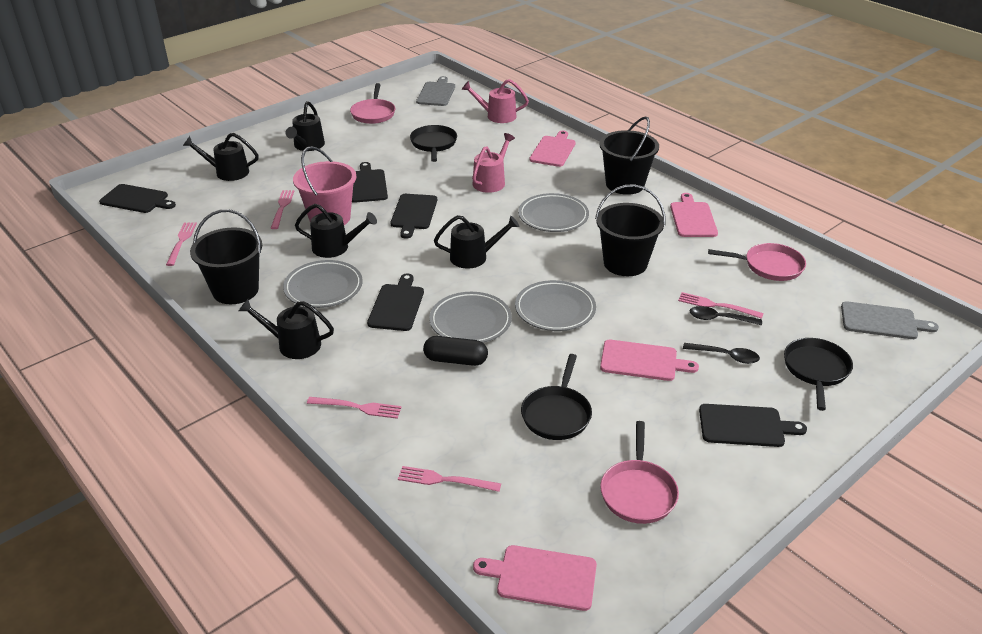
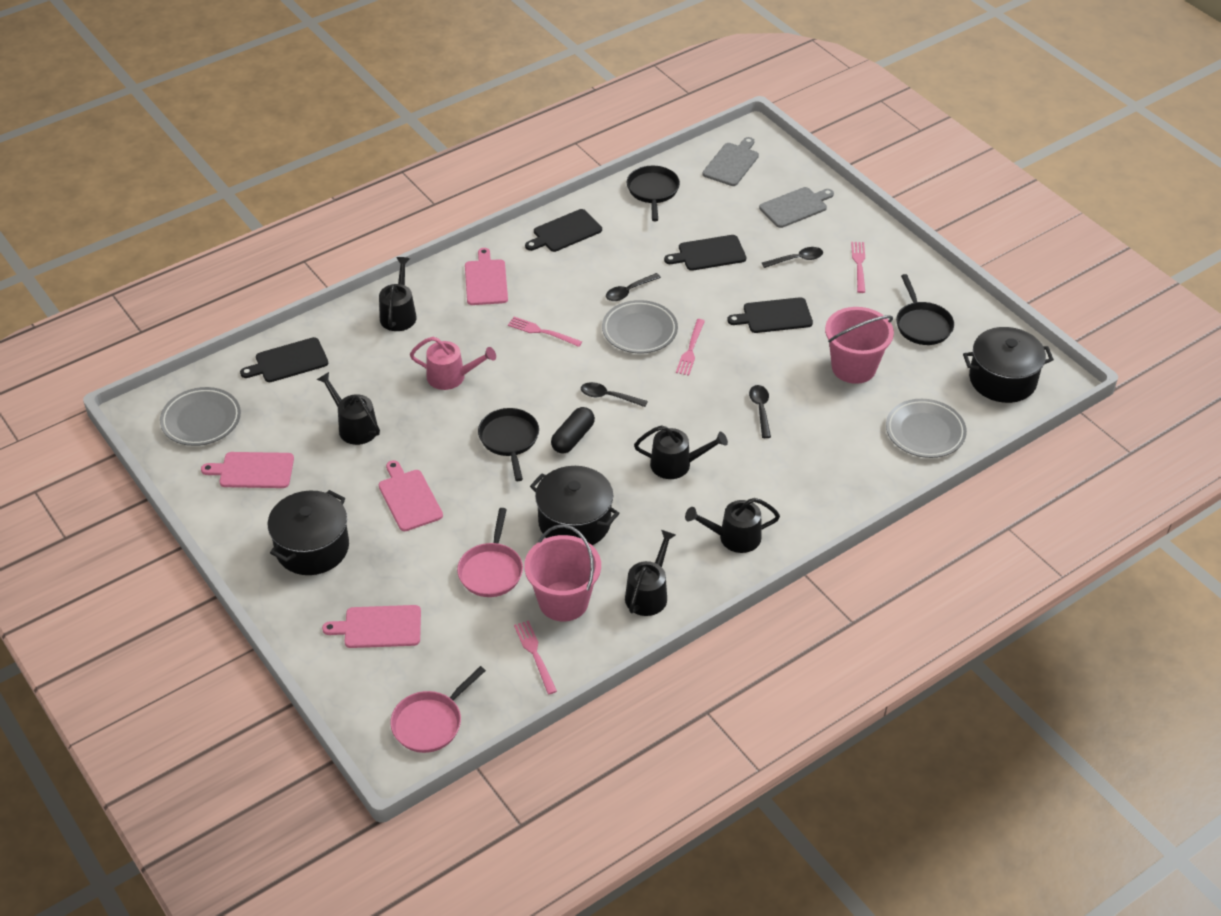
black bucket: [190,209,262,304] [595,184,666,276] [599,117,659,195] = 3 -> none = 0
black cutting board: [99,184,176,213] [352,162,388,203] [367,274,424,331] [390,194,437,239] [699,404,807,447] = 5 -> [240,337,328,382] [525,209,602,252] [664,235,746,271] [727,297,813,333] = 4
black pot: none = 0 -> [268,490,349,575] [530,466,620,545] [963,327,1054,403] = 3
black spoon: [683,343,760,364] [690,306,762,325] = 2 -> [581,382,648,407] [606,273,661,301] [749,385,771,438] [762,247,823,268] = 4
grey plate: [283,260,363,308] [429,292,512,343] [515,280,596,331] [518,193,589,232] = 4 -> [160,387,241,446] [602,300,678,353] [886,399,967,458] = 3
pink bucket: [293,146,356,225] = 1 -> [524,524,601,622] [825,307,894,384] = 2
pink fork: [166,223,197,266] [271,190,294,229] [307,397,402,419] [398,466,501,492] [678,292,764,319] = 5 -> [508,317,582,347] [514,620,557,694] [676,319,705,376] [851,242,865,293] = 4
pink pan: [350,83,395,124] [600,421,679,524] [708,243,806,281] = 3 -> [390,666,486,753] [457,508,523,597] = 2
pink watering can: [462,79,529,123] [472,133,515,193] = 2 -> [410,337,496,390] = 1

